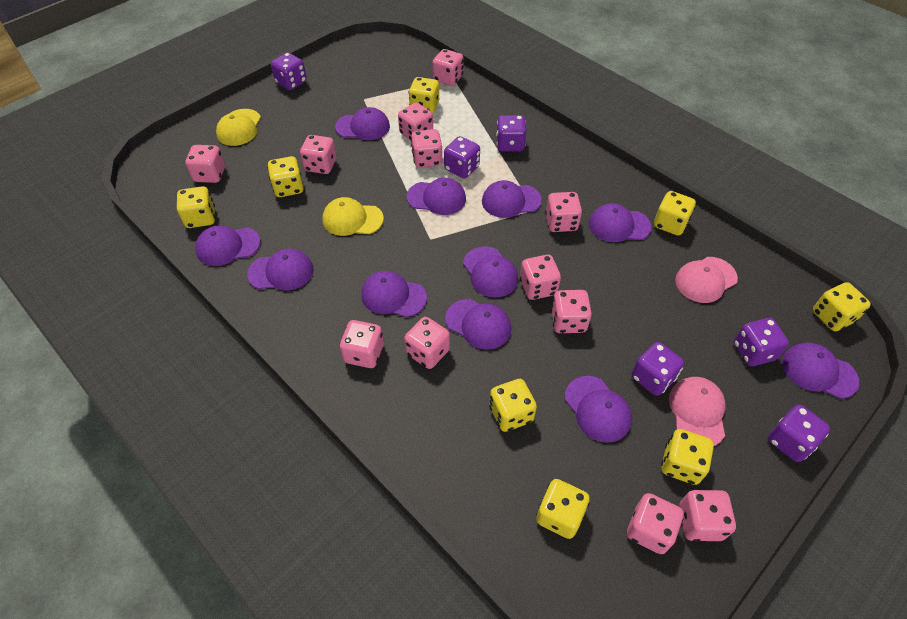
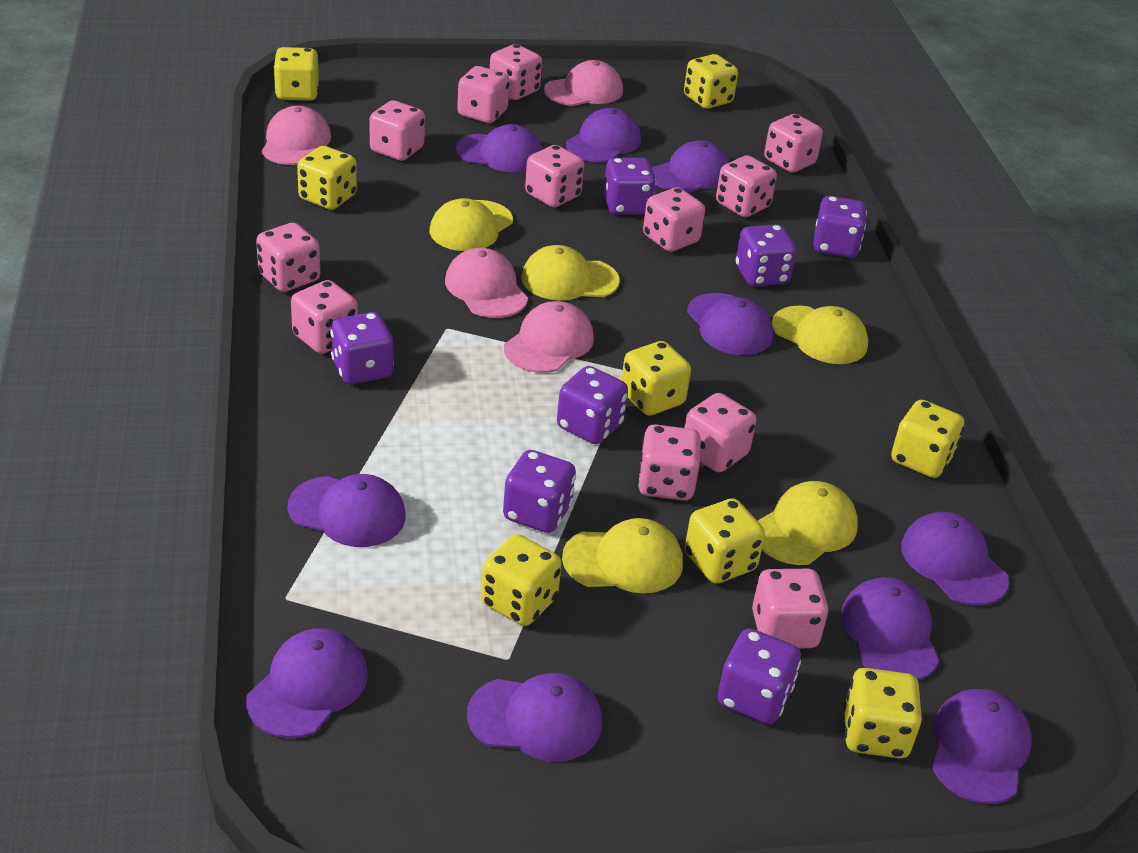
pink cap: [669,377,725,446] [675,257,738,303] = 2 -> [261,106,331,165] [445,248,528,318] [504,301,594,373] [544,60,623,106] = 4
purple cap: [195,226,261,266] [247,249,314,290] [335,107,390,140] [361,271,427,317] [407,178,466,215] [445,299,511,350] [463,246,518,297] [482,180,542,218] [565,376,632,443] [589,203,651,242] [782,343,859,399] = 11 -> [246,628,368,738] [288,474,406,547] [456,124,543,172] [467,673,602,762] [566,108,641,162] [652,140,730,193] [687,293,773,355] [841,577,939,680] [901,512,1009,606] [932,689,1032,804] = 10
purple dice: [271,52,307,90] [444,136,480,178] [496,115,526,152] [632,342,684,396] [734,318,789,366] [768,405,830,462] = 6 -> [330,312,394,384] [503,450,576,533] [557,366,628,444] [604,158,656,215] [718,628,801,724] [736,224,796,286] [813,196,867,258] = 7
yellow cap: [216,109,261,146] [322,197,384,236] = 2 -> [430,198,513,251] [521,245,620,300] [562,518,683,593] [758,481,858,565] [772,305,868,364] = 5

